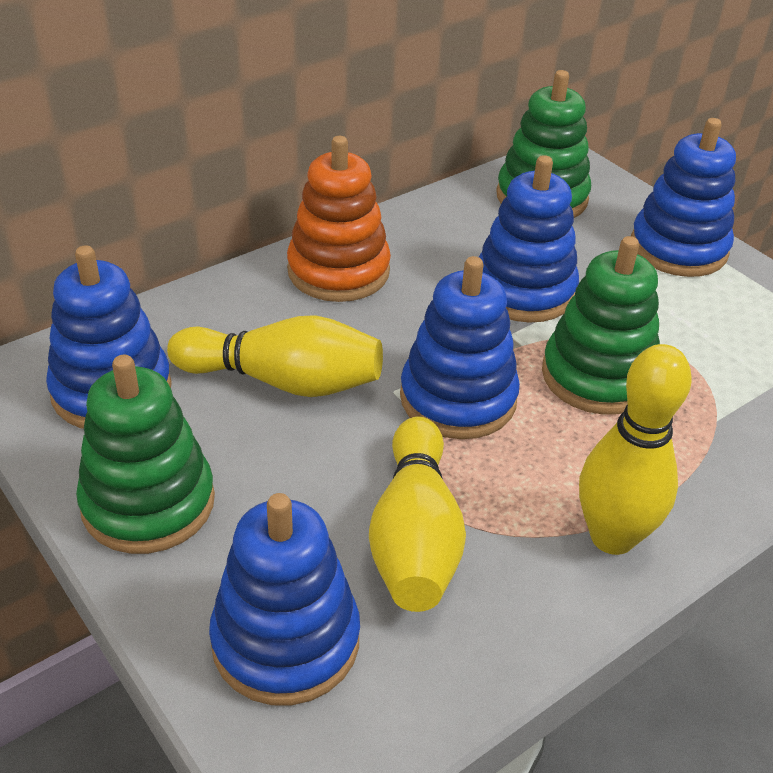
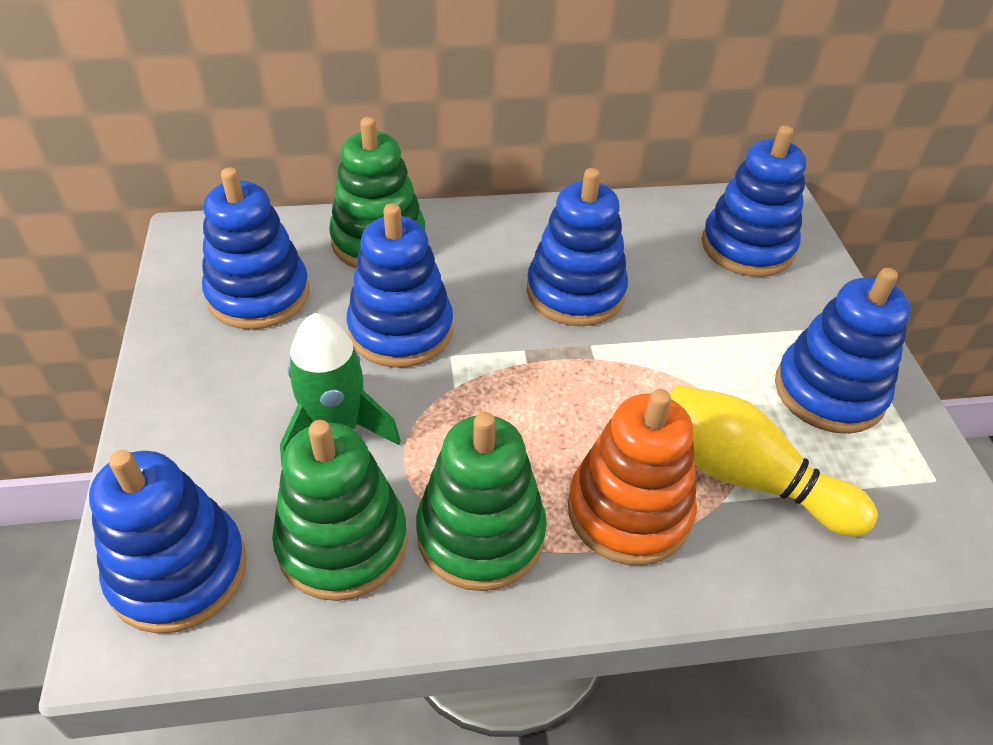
blue stacking toy: [46,246,172,429] [209,493,360,706] [400,256,520,439] [479,155,579,323] [631,118,736,277] = 5 -> [89,450,247,634] [202,167,310,330] [346,203,453,368] [527,168,628,326] [702,125,806,277] [775,268,911,434] = 6
green rocket: none = 0 -> [280,313,401,466] = 1
yellow bowling pin: [167,315,383,397] [369,416,466,612] [579,344,692,555] = 3 -> [670,385,878,537] = 1

